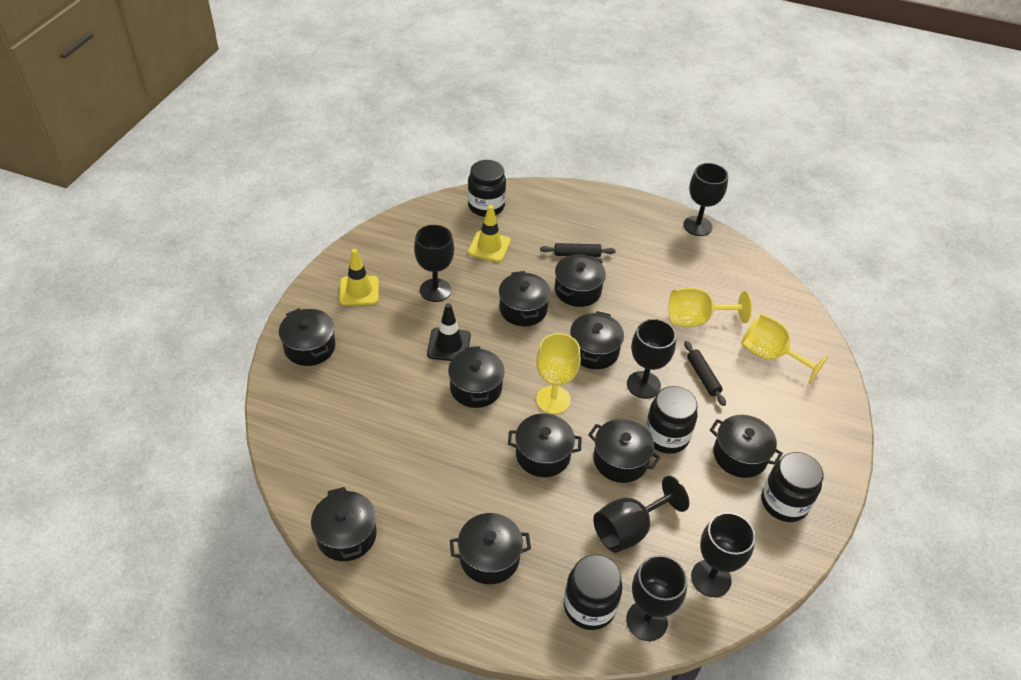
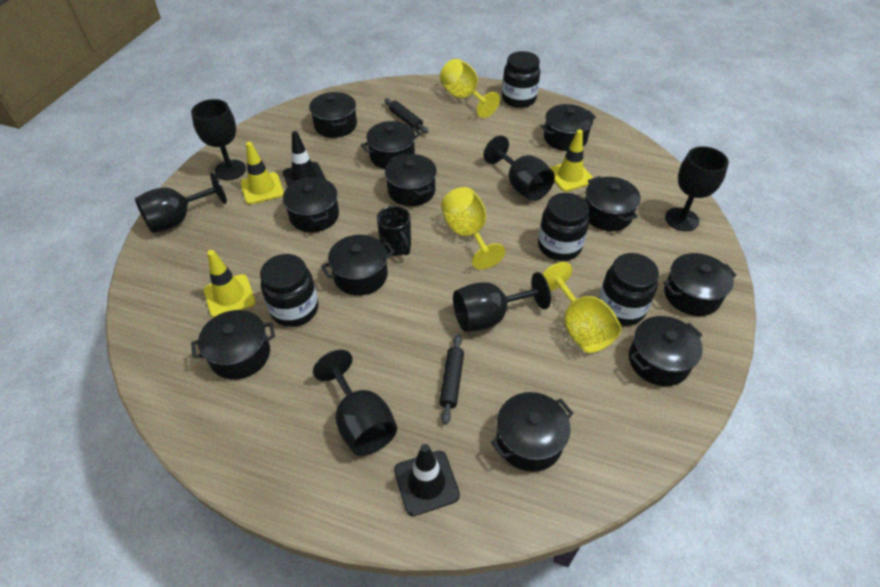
black mug: none = 0 -> [377,206,411,256] = 1
black pot: [279,308,335,366] [311,487,377,561] [448,346,505,408] [450,513,531,584] [499,271,551,326] [508,414,582,477] [555,255,606,307] [570,311,624,369] [588,419,660,483] [710,415,783,478] = 10 -> [191,310,275,380] [283,177,339,232] [309,92,357,138] [321,235,395,296] [361,121,421,169] [385,154,437,206] [491,392,573,472] [541,104,596,151] [585,176,641,231] [629,316,703,386] [664,253,737,316] = 11
black traffic cone: [427,303,471,361] = 1 -> [283,131,326,187] [394,444,460,516] = 2
yellow traffic cone: [339,249,379,306] [468,205,511,262] = 2 -> [204,250,256,318] [241,142,284,204] [550,129,593,192] = 3

